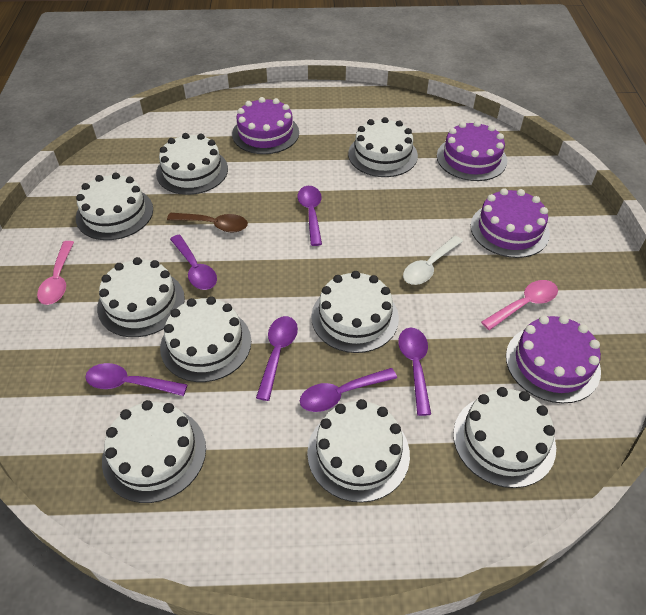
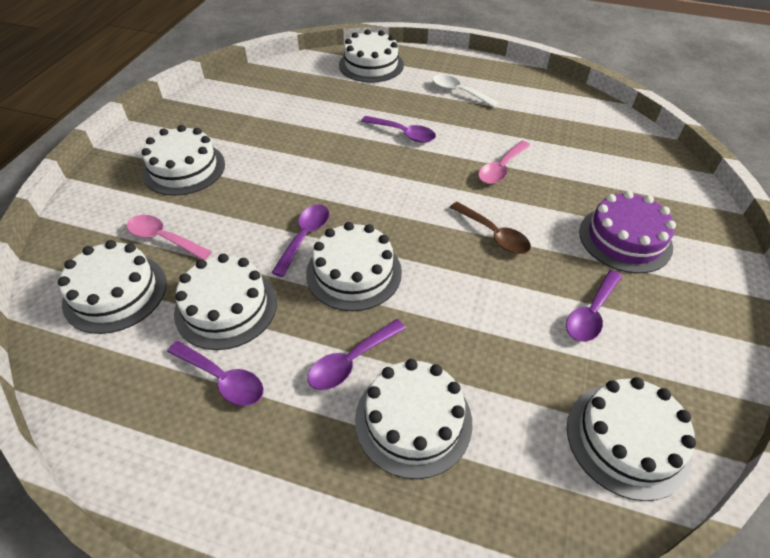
purple cake: [232,97,299,154] [437,121,507,181] [471,188,550,258] [506,315,601,403] = 4 -> [579,191,676,273] = 1
purple spoon: [85,363,188,396] [170,235,217,290] [256,316,298,401] [297,186,322,246] [300,368,397,412] [398,327,431,416] = 6 -> [167,341,264,406] [271,204,329,277] [308,319,406,390] [361,116,436,143] [566,270,622,342] = 5
white cake: [76,173,153,240] [97,257,185,337] [102,400,206,503] [156,133,228,195] [160,296,251,382] [307,399,410,503] [311,271,399,353] [348,117,418,177] [453,387,556,488] = 9 -> [58,240,167,334] [142,125,225,196] [174,254,277,350] [306,222,402,311] [339,29,404,83] [355,359,472,479] [567,377,696,501] = 7

